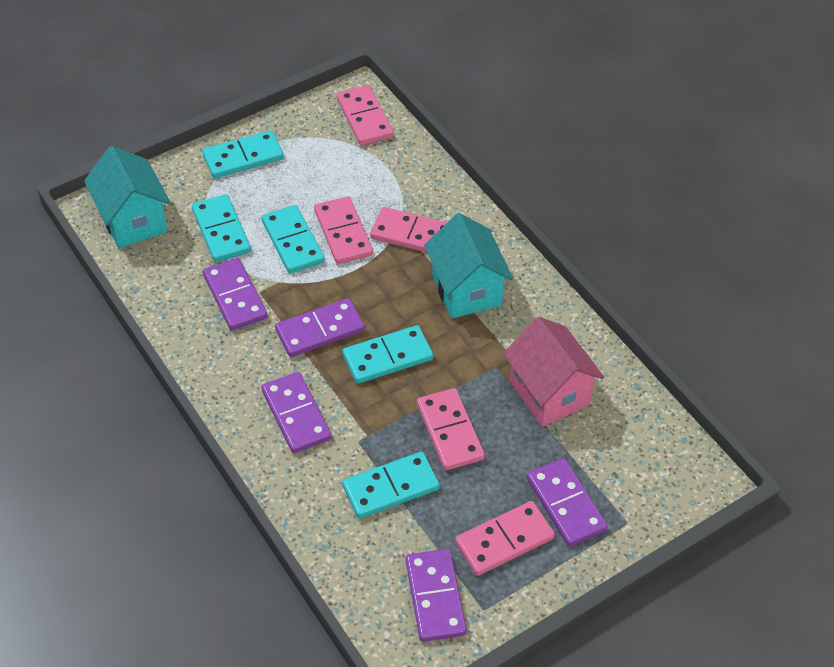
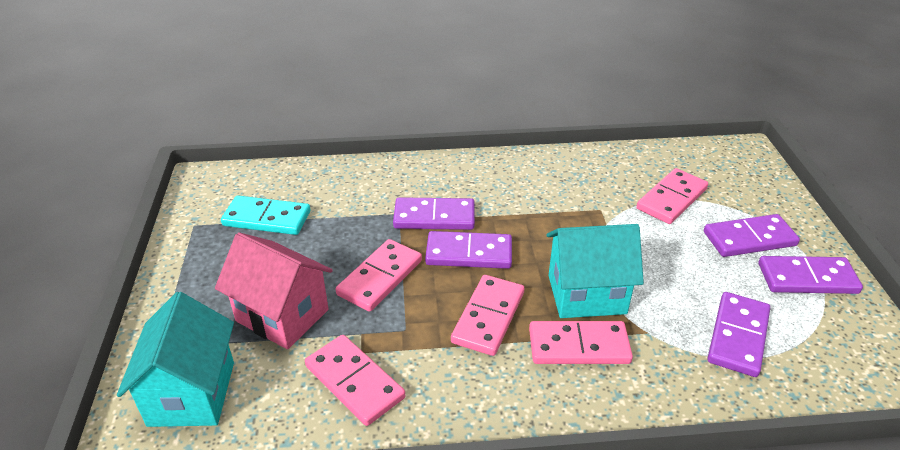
turquoise domino: [192,194,251,262] [202,130,284,178] [261,205,325,274] [342,325,433,384] [342,452,440,519] = 5 -> [221,195,311,235] = 1

